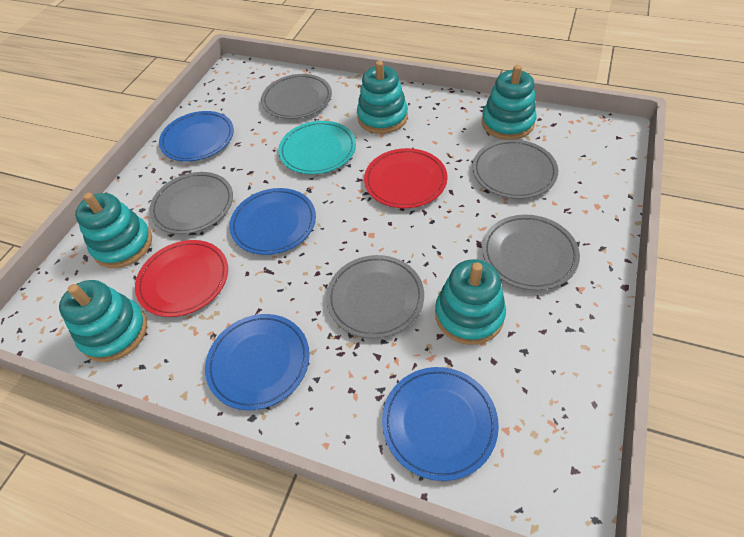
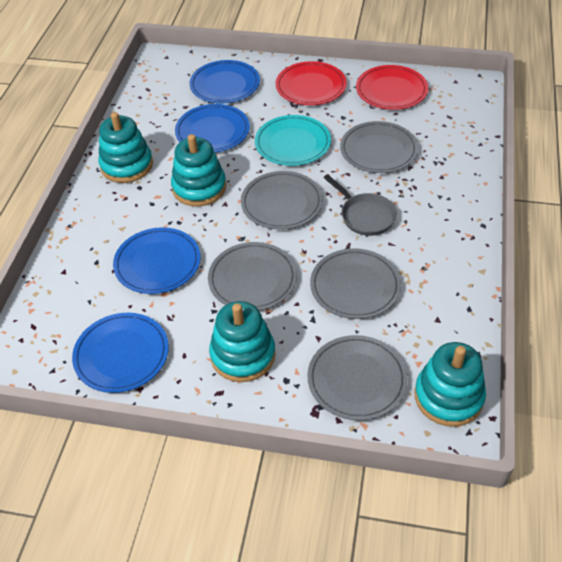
grey pan: none = 0 -> [324,174,397,236] = 1
turquoise stacking toy: [59,280,147,362] [75,192,152,268] [357,61,408,134] [435,259,506,345] [482,65,537,140] = 5 -> [98,112,153,183] [171,134,226,206] [209,301,276,382] [415,342,486,427] = 4

